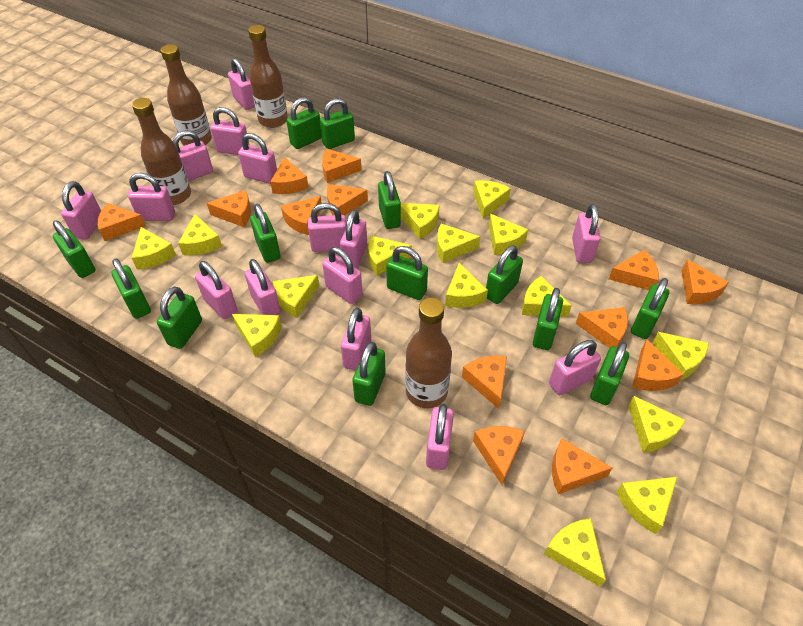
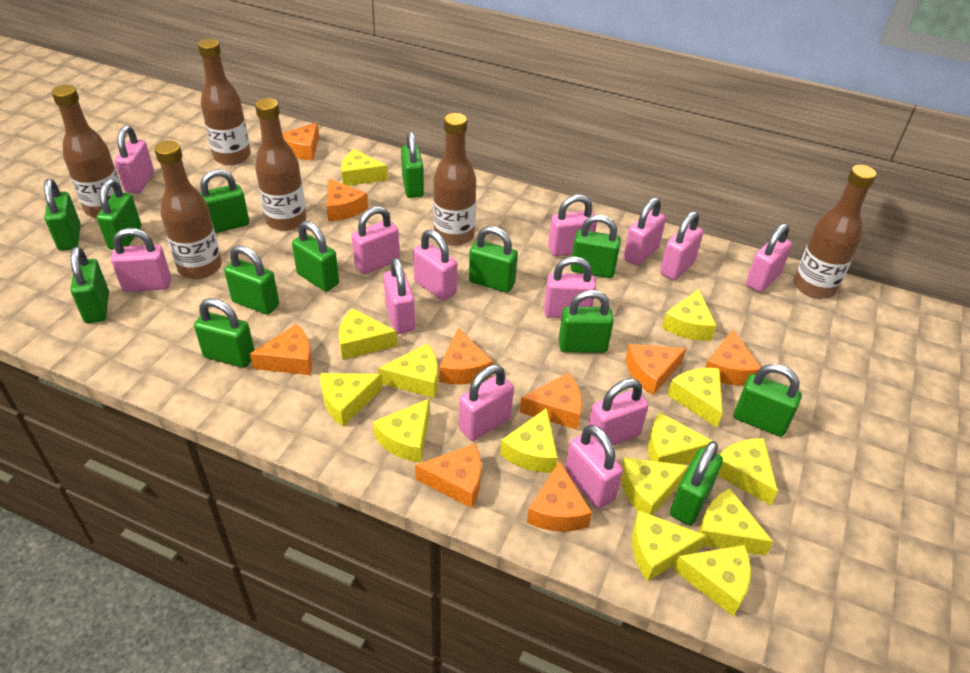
brown bottle: [132,98,191,205] [161,44,212,146] [248,25,288,128] [405,298,452,408] = 4 -> [52,85,123,218] [154,141,222,279] [198,39,251,165] [255,98,306,231] [433,113,476,246] [794,165,877,299] = 6
orange cheese: [97,203,146,241] [207,190,251,227] [270,157,309,194] [281,196,322,235] [322,149,361,183] [327,184,368,216] [462,356,507,409] [473,426,525,485] [552,438,612,494] [576,307,628,348] [609,250,659,290] [632,339,684,391] [681,259,729,304] = 13 -> [250,324,312,375] [282,122,319,160] [326,179,368,221] [415,444,481,508] [439,328,493,385] [520,373,582,430] [527,461,592,532] [626,344,686,395] [705,330,761,385] = 9
pink padlock: [61,181,101,240] [128,173,175,221] [173,130,213,181] [195,261,238,319] [210,107,250,155] [228,58,255,110] [238,133,277,184] [245,259,281,315] [308,203,346,252] [322,247,363,304] [340,210,367,269] [341,308,371,371] [426,404,454,470] [549,340,601,395] [572,204,600,263] = 15 -> [111,228,171,292] [115,125,154,193] [352,206,400,274] [384,258,415,334] [413,230,457,301] [459,365,514,441] [544,256,596,318] [548,195,597,256] [565,425,623,509] [588,378,649,445] [623,197,666,266] [660,211,703,280] [746,223,792,293] = 13
yellow cheese: [132,227,176,269] [178,214,222,255] [232,314,282,357] [272,275,319,318] [368,236,412,276] [401,203,439,239] [437,224,480,263] [445,263,488,308] [473,180,511,219] [489,214,528,255] [522,276,572,317] [544,518,606,587] [617,477,677,534] [628,396,686,453] [652,332,709,380] = 15 -> [320,373,382,426] [339,308,397,360] [341,149,388,186] [373,399,429,463] [378,344,438,398] [500,408,558,473] [621,457,689,515] [632,511,706,581] [648,412,713,465] [662,289,716,341] [667,368,723,427] [673,545,751,616] [698,488,773,556] [717,438,778,505] = 14

